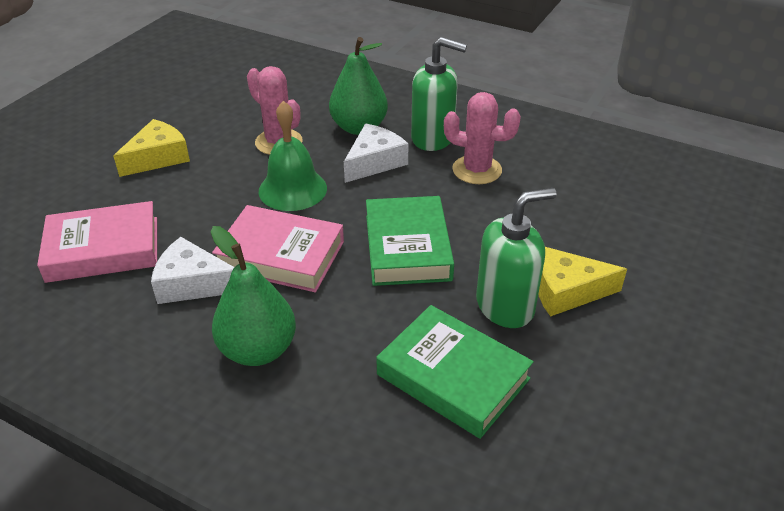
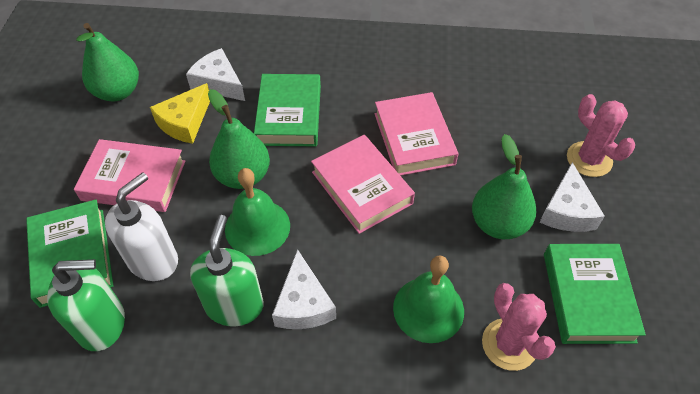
green bell: [259,101,327,211] = 1 -> [225,168,290,256] [393,255,464,343] = 2
green book: [366,196,454,286] [376,305,534,439] = 2 -> [26,200,113,308] [254,74,321,146] [544,244,646,344] = 3
green pear: [211,226,296,366] [329,37,388,135] = 2 -> [76,23,139,102] [208,89,270,189] [472,134,536,239] = 3
pink book: [37,201,157,283] [212,205,344,292] = 2 -> [74,139,185,212] [311,135,415,234] [375,92,458,176] = 3
white cheese: [151,237,234,304] [344,124,409,183] = 2 -> [186,48,245,101] [272,249,336,329] [540,162,605,232] = 3
white soap dispenser: none = 0 -> [105,172,178,281] = 1
yellow cheese: [113,119,190,177] [538,247,627,317] = 2 -> [150,83,210,144] = 1

